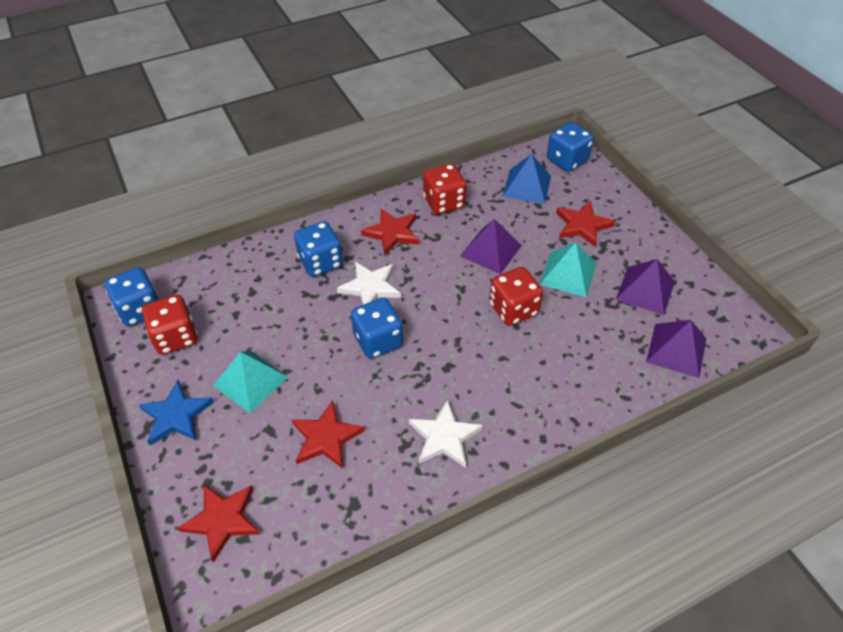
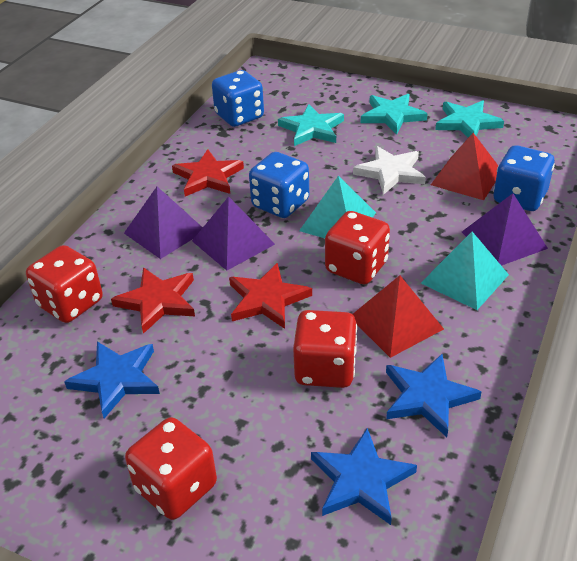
blue dice: [105,267,159,326] [294,221,343,277] [351,298,403,359] [547,122,594,172] = 4 -> [212,70,264,127] [249,152,309,218] [493,145,555,211] = 3
blue pyramid: [503,154,551,204] = 1 -> none = 0
blue star: [139,380,214,445] = 1 -> [64,341,160,419] [311,428,417,525] [386,354,481,437] = 3
red dice: [142,295,198,355] [423,164,466,214] [489,267,543,326] = 3 -> [26,245,103,323] [125,417,217,520] [293,310,357,388] [325,211,390,284] = 4
red pyramid: none = 0 -> [353,275,444,358] [431,133,498,200] = 2
red star: [178,484,260,562] [291,400,365,469] [361,209,419,255] [556,201,615,247] = 4 -> [111,267,195,334] [172,149,244,196] [229,263,312,329] = 3
turquoise star: none = 0 -> [278,104,344,146] [361,94,428,135] [435,100,504,138] = 3
white star: [337,262,401,305] [409,399,483,468] = 2 -> [353,146,426,195] = 1

